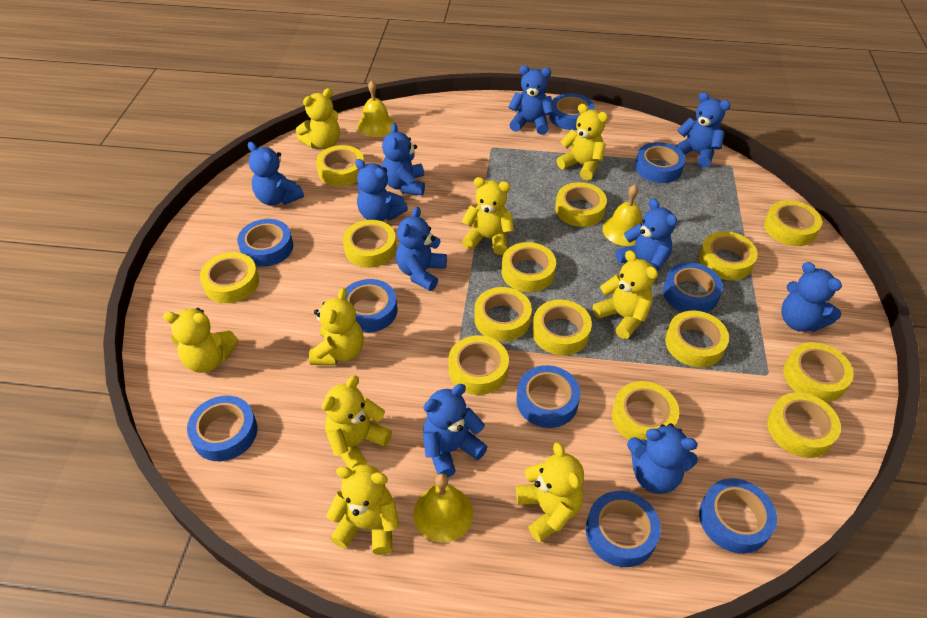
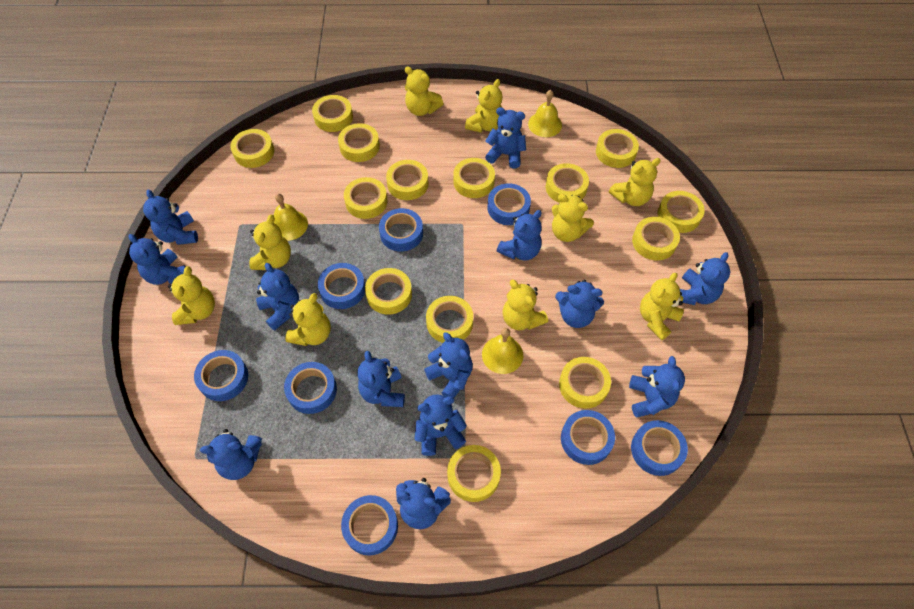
blue tape: [187,396,257,461] [237,219,293,267] [346,279,397,333] [516,365,580,428] [549,93,594,130] [586,491,661,567] [635,142,685,183] [663,262,723,313] [699,478,777,554] = 9 -> [194,350,248,401] [284,362,337,414] [318,263,365,309] [341,495,398,556] [379,208,423,252] [488,183,531,225] [561,410,615,465] [631,420,688,476] = 8
blue teddy bear: [248,142,304,206] [355,159,408,221] [382,123,425,196] [396,207,447,291] [423,384,488,477] [509,65,554,135] [616,198,677,272] [627,423,698,494] [675,92,731,168] [781,262,842,332] = 10 -> [128,234,185,285] [143,189,198,245] [200,429,262,480] [256,263,299,331] [357,351,405,407] [396,478,451,529] [415,394,467,456] [424,332,473,398] [485,107,526,168] [497,210,542,261] [555,279,604,328] [629,356,685,418] [680,252,730,305] = 13

